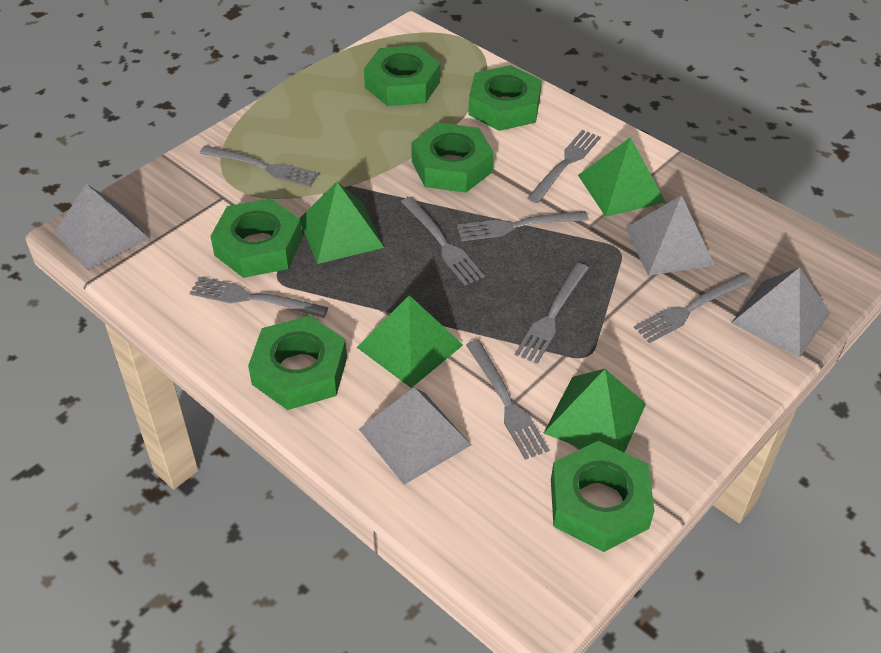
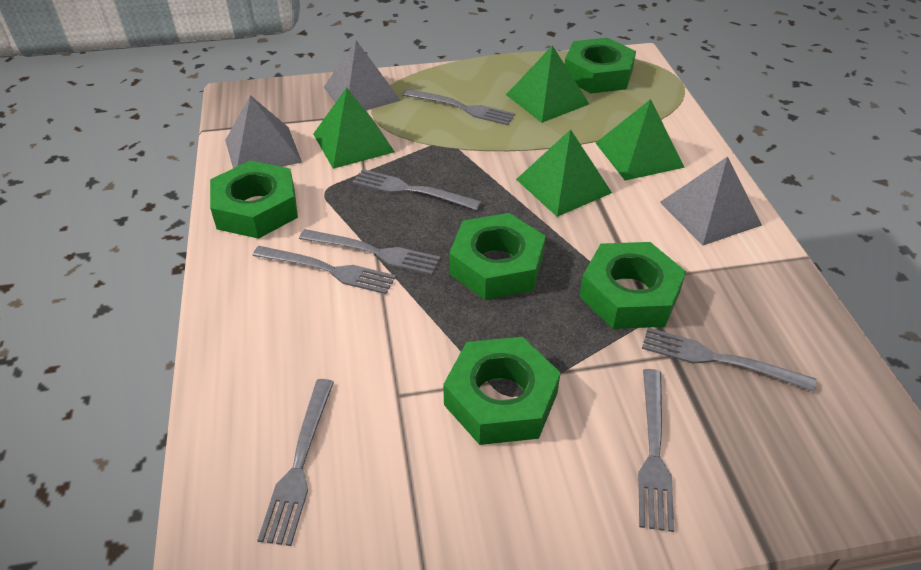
green nut: [210,198,303,278] [248,316,347,410] [364,45,441,106] [411,123,494,193] [468,65,542,131] [551,441,655,552] = 6 -> [210,161,298,239] [443,337,561,445] [449,213,545,300] [565,38,636,93] [579,242,686,329] = 5
grey fork: [190,277,328,318] [200,145,319,187] [401,197,485,285] [457,211,589,241] [466,340,549,460] [515,263,589,364] [527,130,601,203] [634,273,752,343] = 8 -> [253,246,396,294] [257,379,334,546] [299,229,440,275] [352,169,482,210] [403,89,515,125] [638,369,674,532] [642,327,816,392] = 7
grey pyramid: [55,184,150,270] [359,388,471,485] [626,195,715,276] [731,267,830,358] = 4 -> [225,95,302,168] [324,40,401,110] [660,156,762,245] = 3

